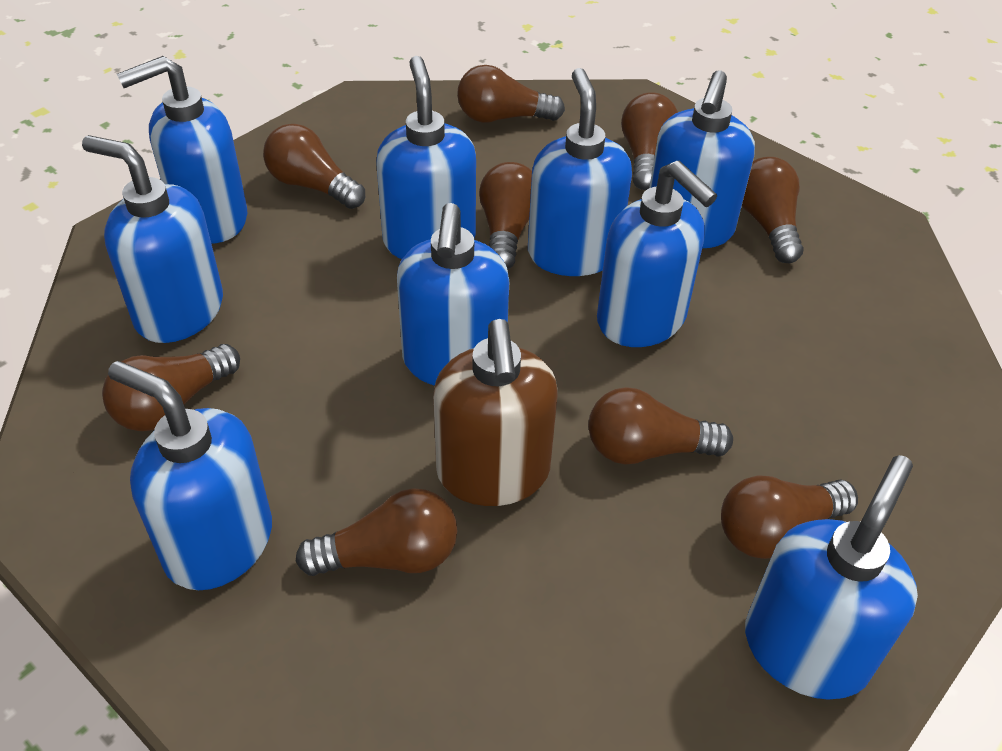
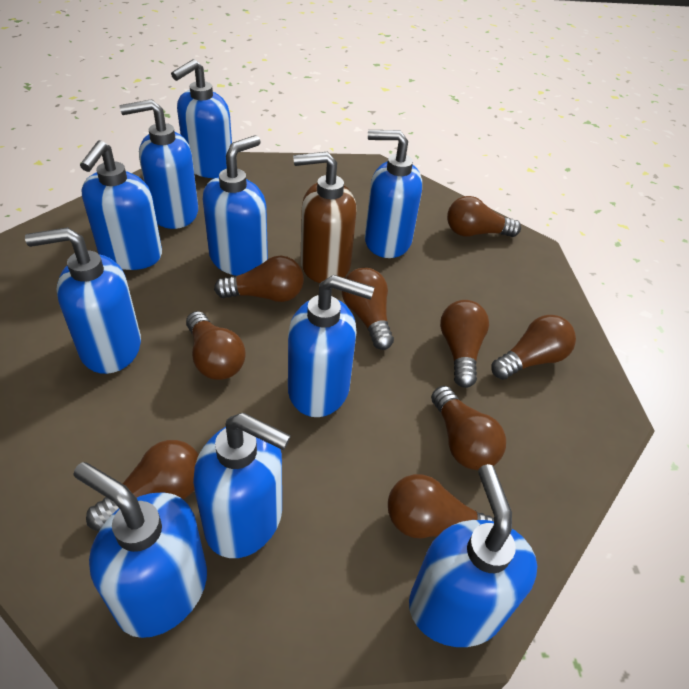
blue soap dispenser: [82,135,223,343] [108,361,272,590] [117,56,247,243] [376,56,476,259] [397,203,509,386] [528,68,632,276] [597,161,717,347] [649,70,755,248] [745,455,918,700] = 9 -> [25,227,141,374] [73,462,207,638] [80,140,162,270] [120,99,198,229] [171,59,232,178] [193,413,291,558] [203,135,268,276] [288,275,374,417] [365,130,422,258] [409,464,537,647] = 10

